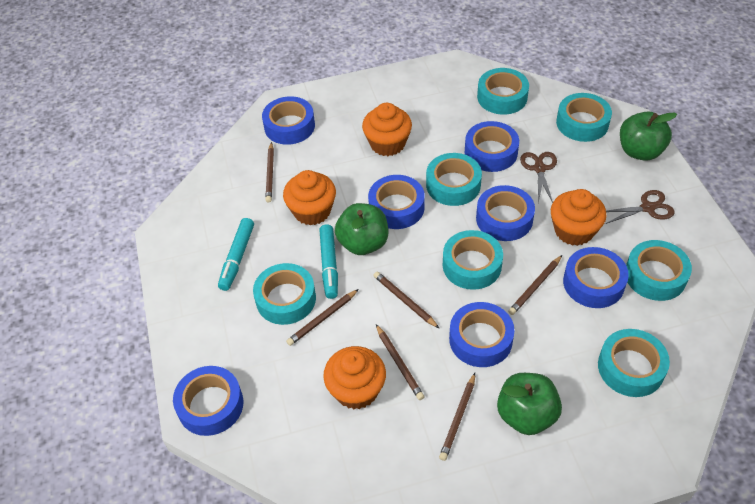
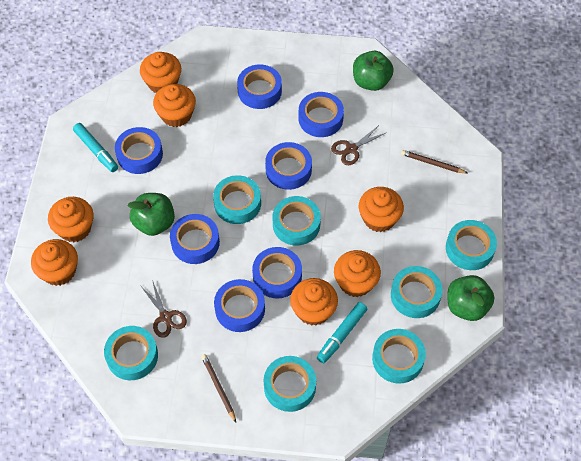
brown pencil: [265,142,274,203] [286,289,359,346] [373,272,440,329] [376,324,424,400] [439,373,475,461] [508,255,562,315] = 6 -> [201,354,236,422] [401,150,467,174] = 2
orange cupcake: [283,170,336,225] [323,346,386,409] [362,103,412,156] [551,189,606,246] = 4 -> [31,239,78,286] [48,197,94,242] [140,52,181,93] [153,84,196,127] [290,278,338,326] [334,250,381,297] [359,187,404,232] = 7

